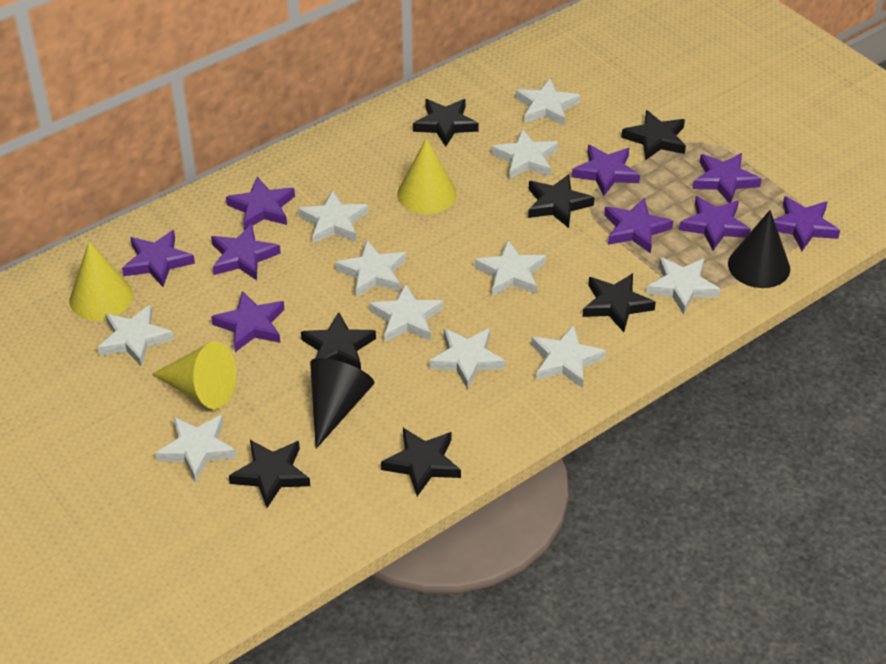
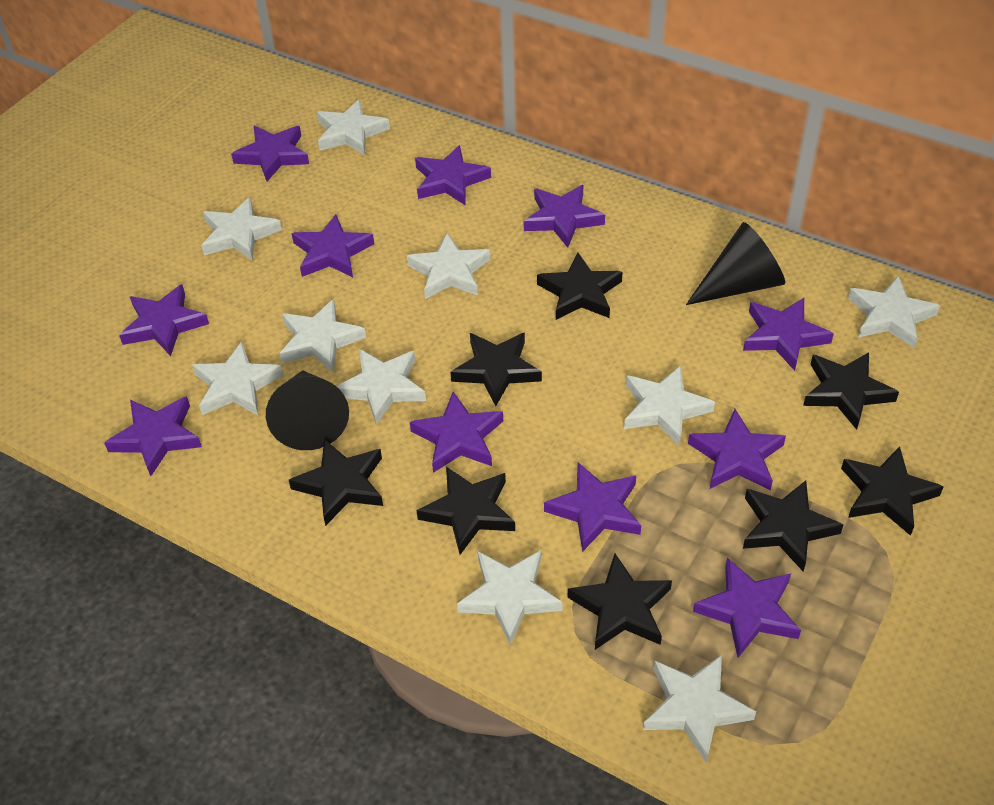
black star: [229,440,310,508] [301,312,376,370] [381,428,461,496] [413,99,479,147] [528,174,594,228] [583,273,656,332] [621,110,686,160] = 7 -> [289,439,383,526] [416,466,515,555] [450,333,542,406] [537,253,622,320] [568,553,672,650] [743,481,844,571] [803,352,899,430] [841,446,944,536] = 8
purple star: [122,230,195,287] [211,224,281,280] [211,291,285,352] [226,177,295,231] [572,145,640,196] [604,198,673,254] [679,196,751,251] [693,153,762,203] [774,196,840,251] = 9 -> [104,396,202,476] [119,284,209,356] [231,126,309,181] [291,214,374,277] [410,392,503,473] [415,145,491,205] [524,185,605,248] [544,463,641,552] [688,409,786,490] [693,558,801,658] [743,298,834,371] = 11
white star: [98,304,174,367] [155,415,237,482] [298,190,368,244] [335,240,406,297] [369,283,443,342] [429,328,505,389] [475,240,546,296] [492,129,558,179] [516,79,580,126] [531,325,606,388] [646,257,720,314] = 11 -> [192,342,283,415] [201,197,282,261] [279,299,366,372] [317,99,390,155] [336,349,426,425] [407,233,491,299] [457,550,563,645] [624,366,715,446] [643,655,756,762] [848,275,940,348] = 10
yellow cone: [69,242,133,321] [152,342,236,409] [397,138,456,214] = 3 -> none = 0

